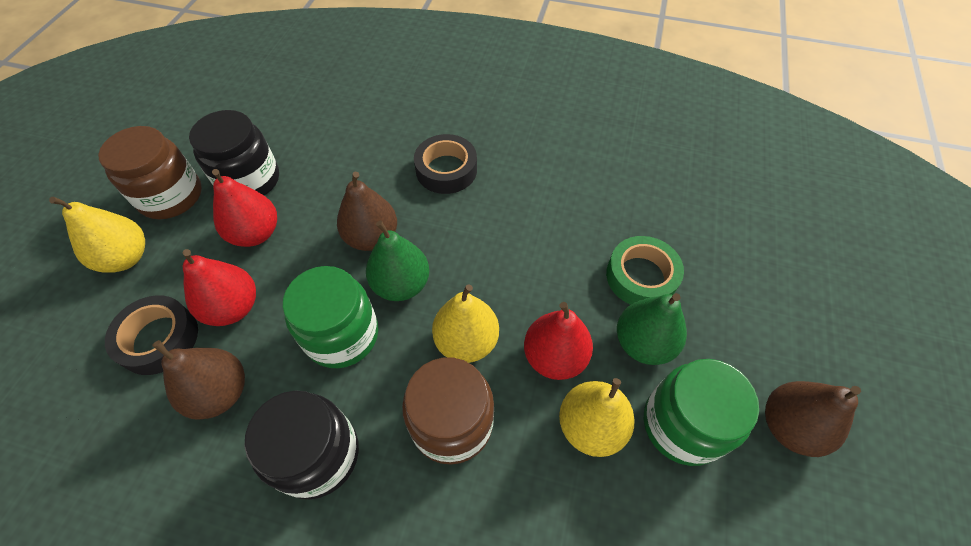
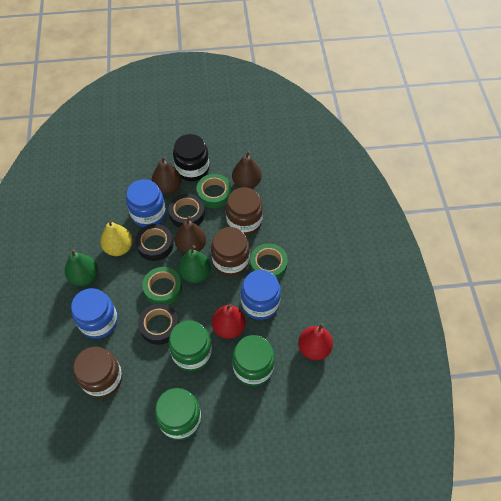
black jar: [189,110,279,195] [244,390,359,499] = 2 -> [173,134,209,181] = 1
black tape: [105,295,198,375] [414,134,477,194] = 2 -> [135,224,173,261] [138,304,179,345] [169,194,205,228] = 3
blue jar: none = 0 -> [71,288,118,339] [126,179,166,227] [241,270,281,320] = 3
brown jar: [98,126,202,219] [402,358,494,465] = 2 -> [74,347,123,398] [211,227,250,276] [226,187,263,236] = 3
green jar: [282,266,378,368] [644,359,759,466] = 2 -> [155,388,201,440] [168,320,212,371] [232,335,275,386] = 3
green tape: [606,236,684,305] = 1 -> [142,267,182,305] [196,174,232,208] [250,243,288,280] = 3
red pear: [183,249,256,326] [212,169,277,247] [524,302,593,380] = 3 -> [212,304,246,339] [298,323,333,360] = 2
yellow pear: [49,197,145,273] [432,284,499,363] [559,378,635,457] = 3 -> [100,219,133,256] = 1

